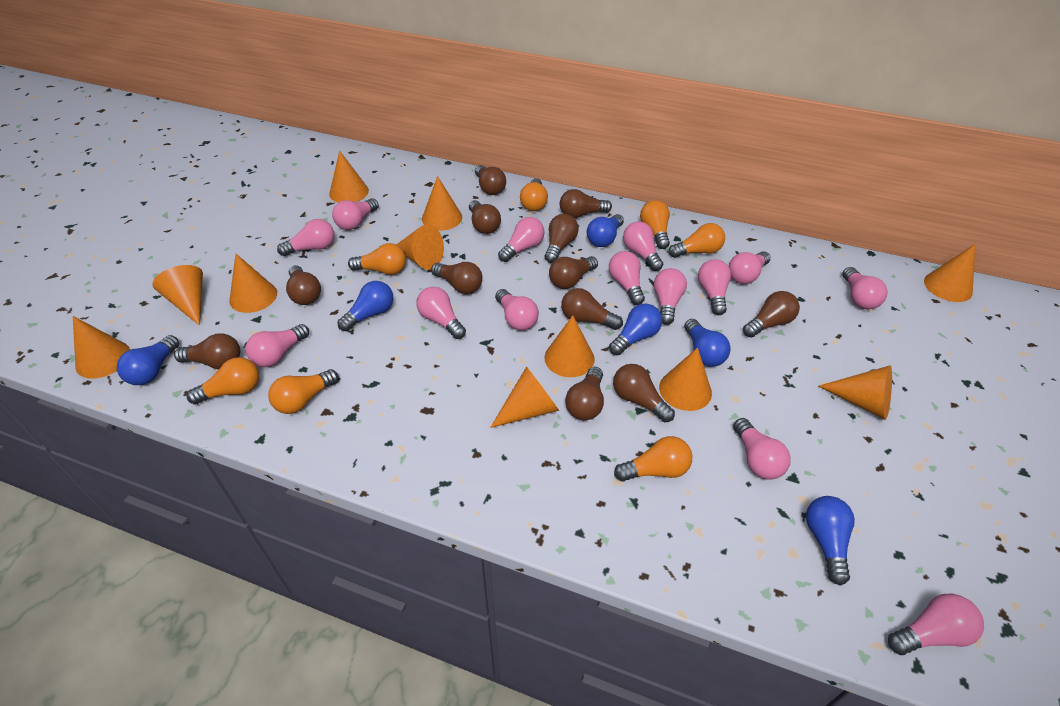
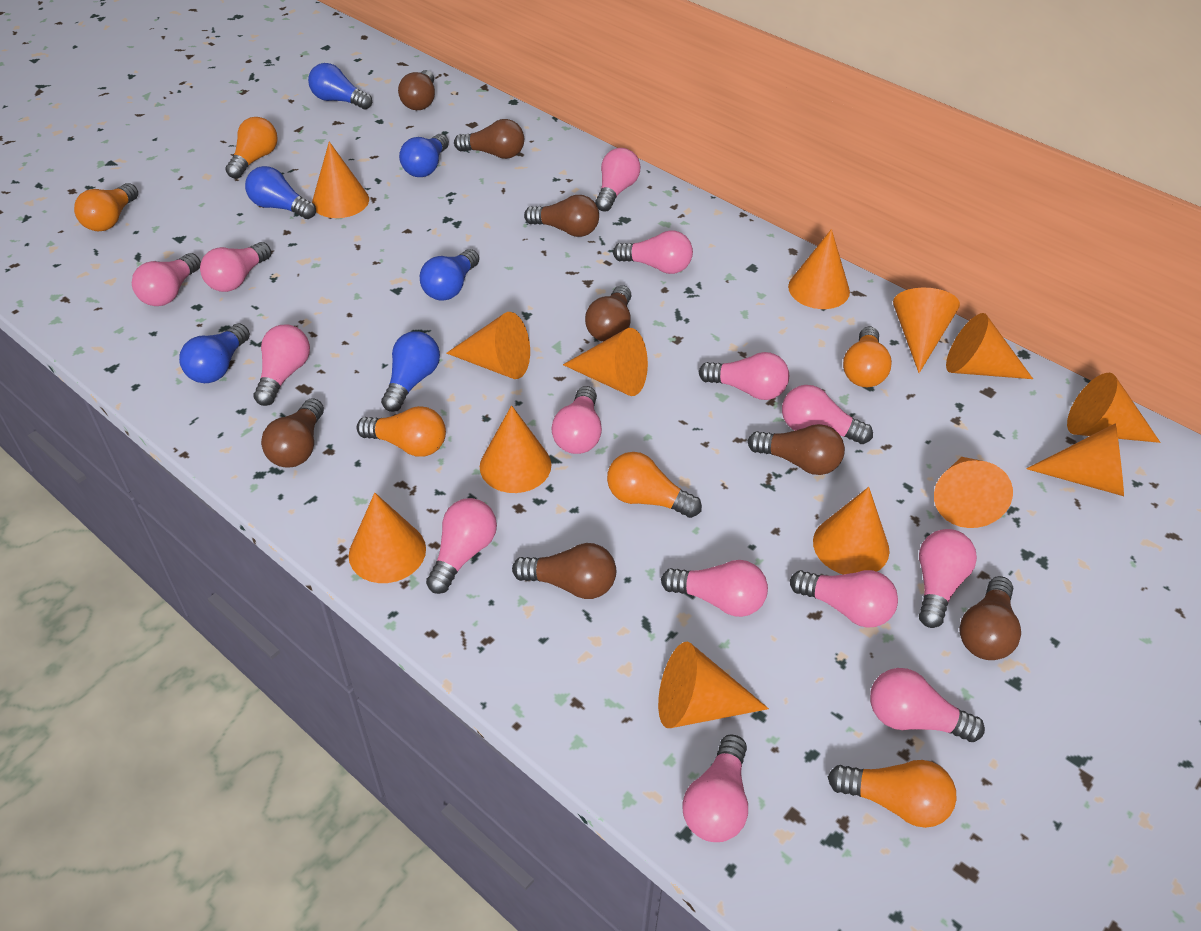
brown light bulb: [174,333,240,369] [286,265,321,305] [431,262,482,294] [469,200,501,234] [475,165,506,195] [545,214,579,263] [549,256,598,289] [560,189,612,218] [561,288,623,330] [565,367,604,420] [613,364,675,422] [743,291,800,337] = 12 -> [261,398,324,467] [398,70,435,110] [454,119,524,159] [512,543,616,599] [524,195,599,237] [585,285,631,342] [748,424,845,475] [959,576,1021,660] = 8
orange cone: [73,316,130,379] [152,265,203,326] [229,254,277,313] [329,151,369,203] [396,225,444,270] [422,176,462,231] [490,367,559,428] [544,315,595,377] [659,347,712,411] [819,365,892,420] [924,244,975,302] = 11 -> [312,142,369,218] [349,493,426,583] [446,312,530,379] [480,405,551,493] [563,328,648,396] [658,642,769,728] [788,229,850,309] [813,487,890,574] [893,288,960,373] [934,457,1013,528] [946,313,1033,379] [1026,423,1124,496] [1067,373,1160,443] = 13
orange light bulb: [187,357,259,405] [268,369,339,414] [348,243,406,275] [520,178,548,211] [614,436,692,482] [640,200,670,249] [668,223,725,258] = 7 -> [74,183,138,231] [225,117,278,179] [357,406,446,457] [607,452,702,518] [828,760,957,828] [843,327,892,387] = 6

